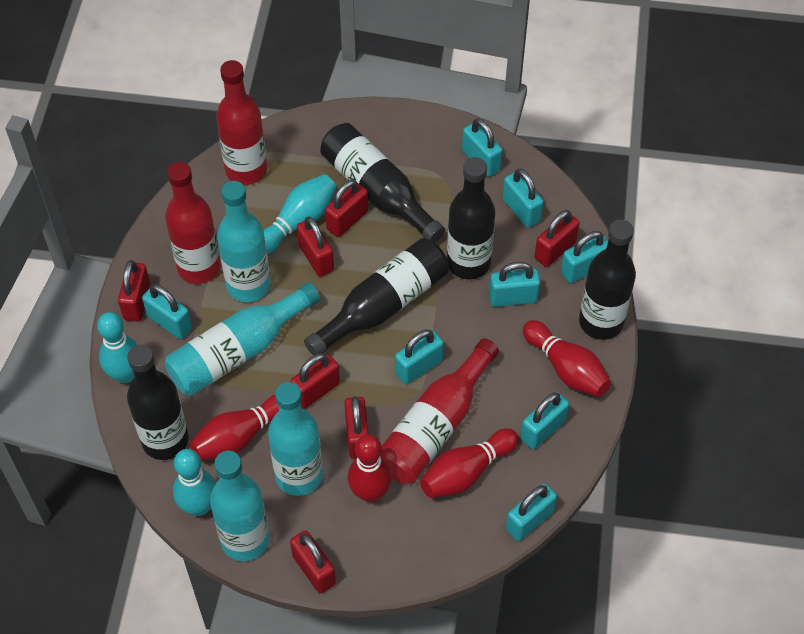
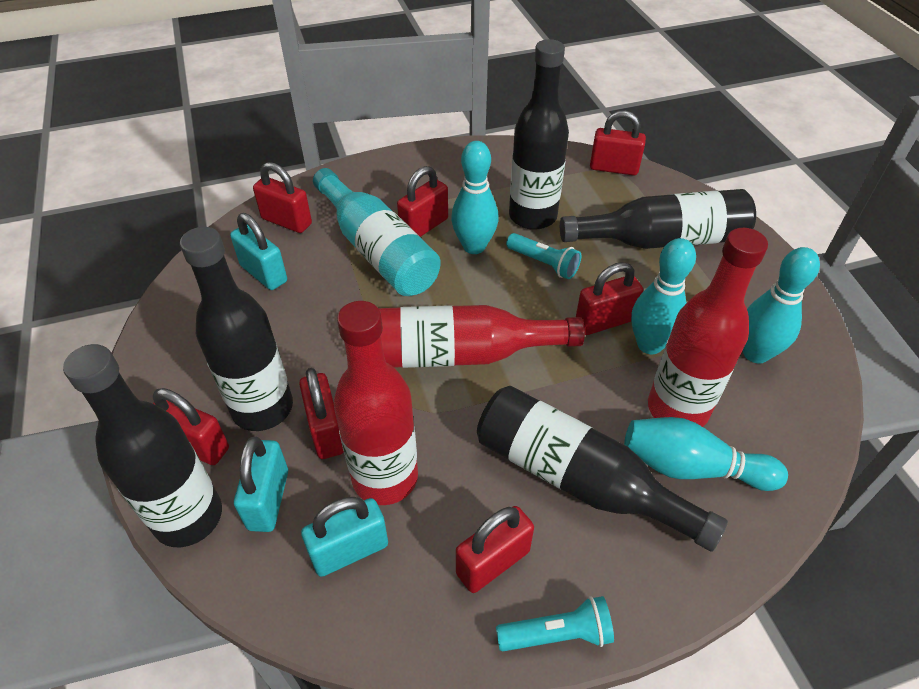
red bowling pin: [190,395,279,461] [348,435,392,502] [420,429,519,498] [523,320,611,397] = 4 -> none = 0
turquoise bottle: [165,282,320,396] [210,451,269,561] [217,181,271,302] [268,382,323,496] = 4 -> [313,168,441,296] = 1
turquoise bowling pin: [97,312,138,383] [173,449,216,516] [264,174,337,254] = 3 -> [451,141,499,254] [624,417,788,491] [631,238,696,354] [743,247,820,363] = 4
turquoise flashlight: none = 0 -> [496,596,614,651] [506,233,581,279] = 2
turquoise padlock: [142,284,192,339] [395,329,444,384] [462,118,503,177] [489,262,540,307] [502,169,544,228] [506,483,557,541] [520,392,569,449] [561,231,608,283] = 8 -> [230,213,287,290] [234,437,288,532] [301,497,388,577] = 3

